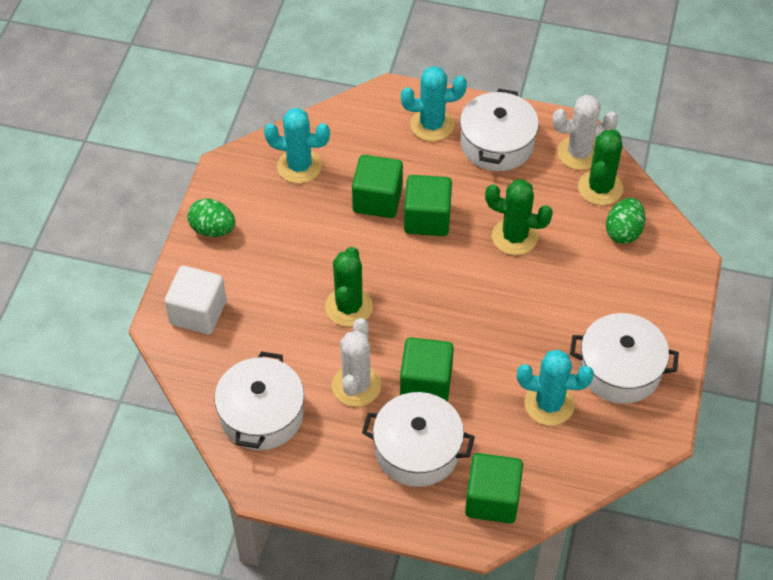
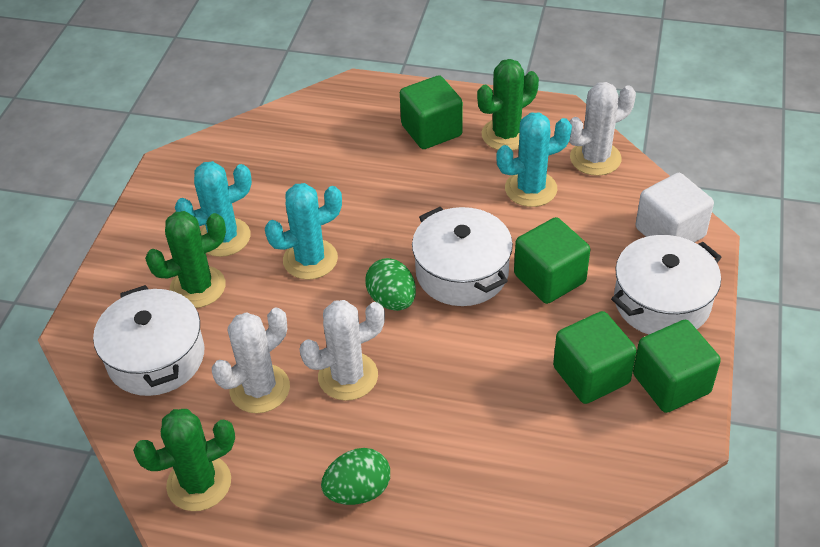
white cactus: [332,318,381,407] [553,95,618,170] = 2 -> [212,307,290,413] [299,300,385,401] [569,82,636,176] = 3
white pot: [214,351,304,450] [362,392,475,487] [460,89,539,171] [570,313,679,404] = 4 -> [93,285,204,396] [412,207,513,306] [611,235,722,335] = 3

